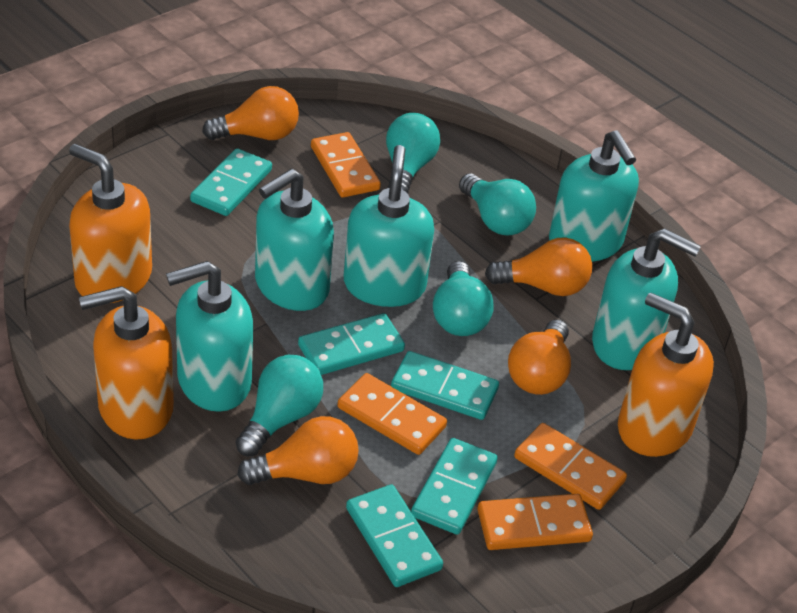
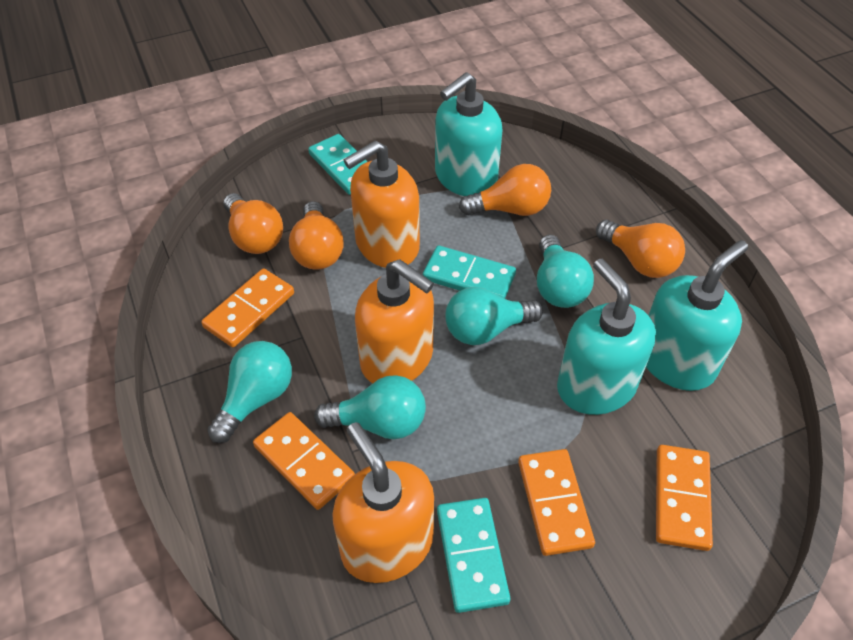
turquoise domino: [190,148,272,216] [298,313,405,375] [346,484,443,587] [391,351,499,420] [411,438,498,535] = 5 -> [308,134,368,195] [423,245,516,299] [437,498,510,613] = 3
turquoise soap dispenser: [166,261,253,412] [255,169,334,311] [344,145,434,307] [549,130,639,262] [592,228,701,370] = 5 -> [435,72,503,196] [557,259,656,415] [646,240,748,391] = 3

